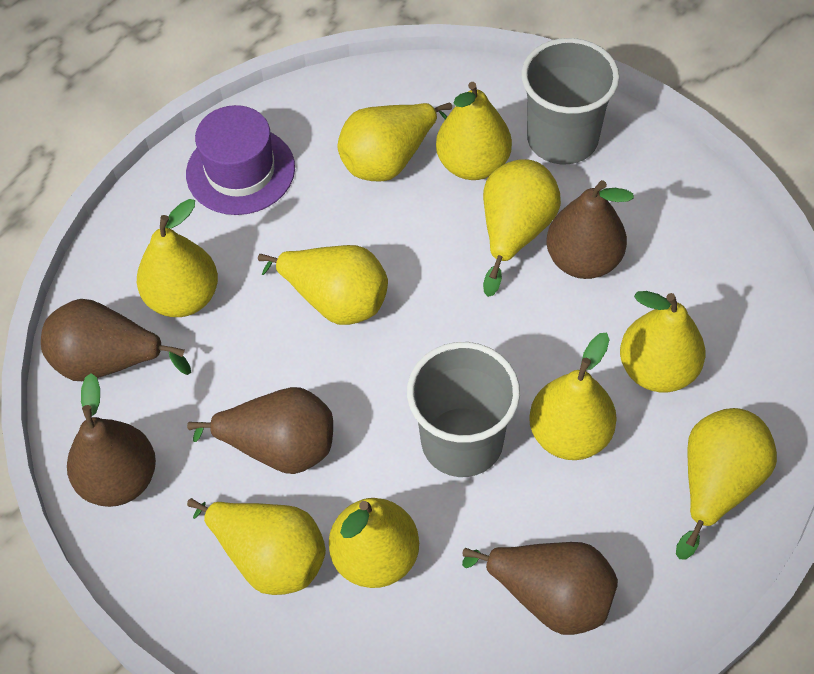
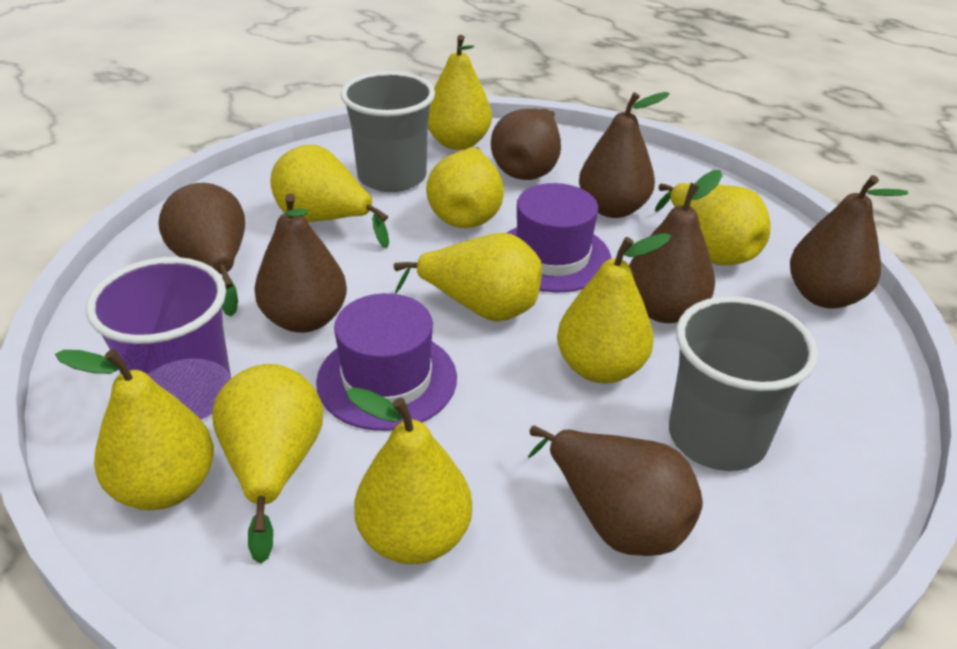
brown pear: [41,299,191,381] [67,373,156,507] [187,387,333,474] [462,542,618,635] [547,180,634,279] = 5 -> [158,183,245,317] [254,194,347,333] [491,109,561,180] [528,426,703,556] [579,92,670,218] [629,170,722,323] [790,175,908,308] = 7
purple cup: none = 0 -> [86,257,231,420] = 1
purple hat: [186,105,295,215] = 1 -> [316,293,457,431] [507,183,611,292] = 2
yellow pear: [137,199,218,317] [187,498,326,595] [258,245,388,325] [329,498,419,588] [337,102,452,182] [436,82,512,180] [483,159,561,297] [529,332,617,460] [620,291,705,392] [676,408,777,559] = 10 -> [55,349,214,510] [212,364,323,564] [270,145,389,248] [346,387,472,564] [394,233,542,322] [426,147,504,228] [428,35,492,150] [557,233,671,384] [655,183,771,265] = 9

